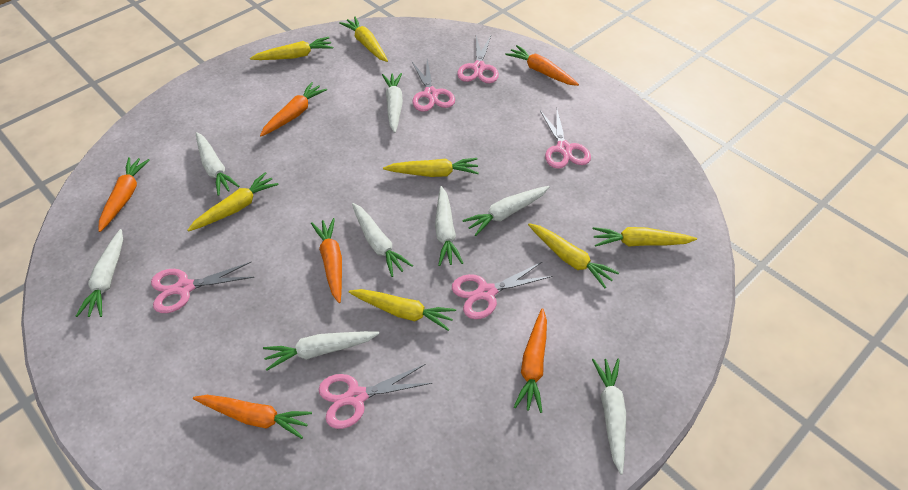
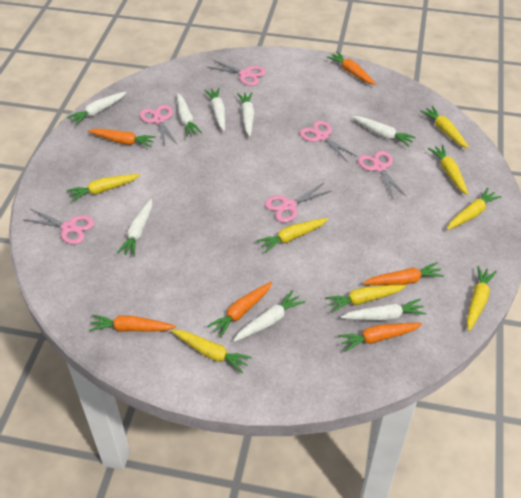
yellow carrot: [188,172,279,231] [250,37,333,60] [339,17,388,62] [349,289,456,331] [383,158,479,177] [528,223,619,288] [593,227,697,247] = 7 -> [67,174,140,202] [171,330,252,373] [257,218,328,253] [325,285,406,313] [420,106,469,149] [428,145,469,195] [447,188,502,230] [467,266,497,331] = 8

